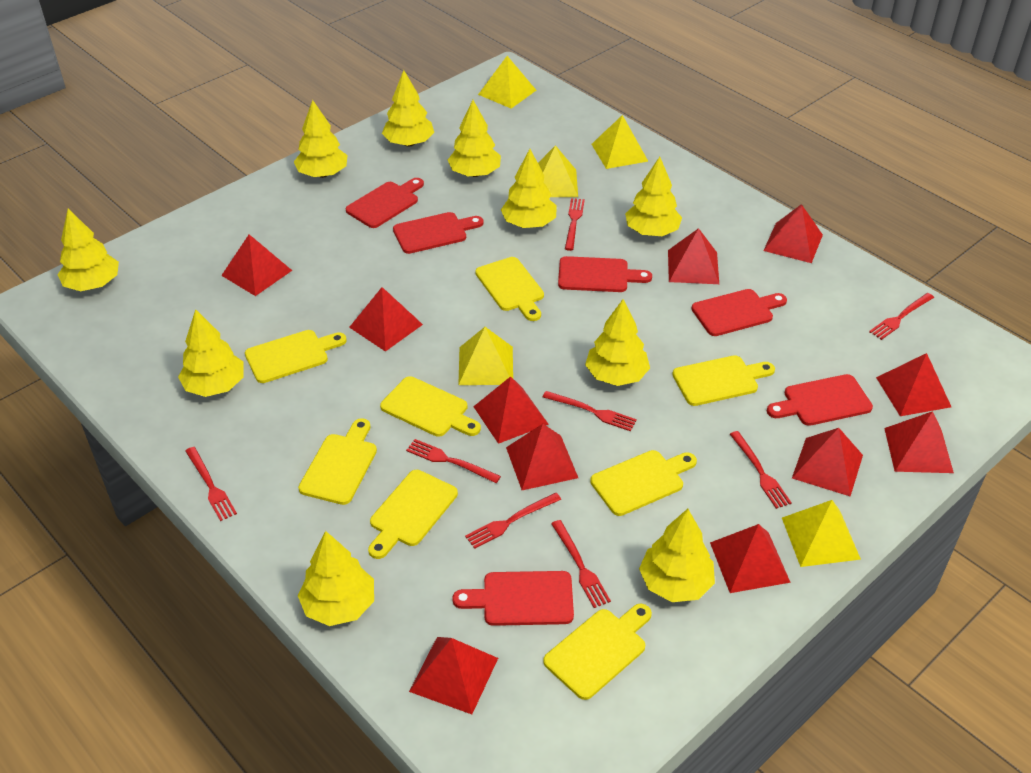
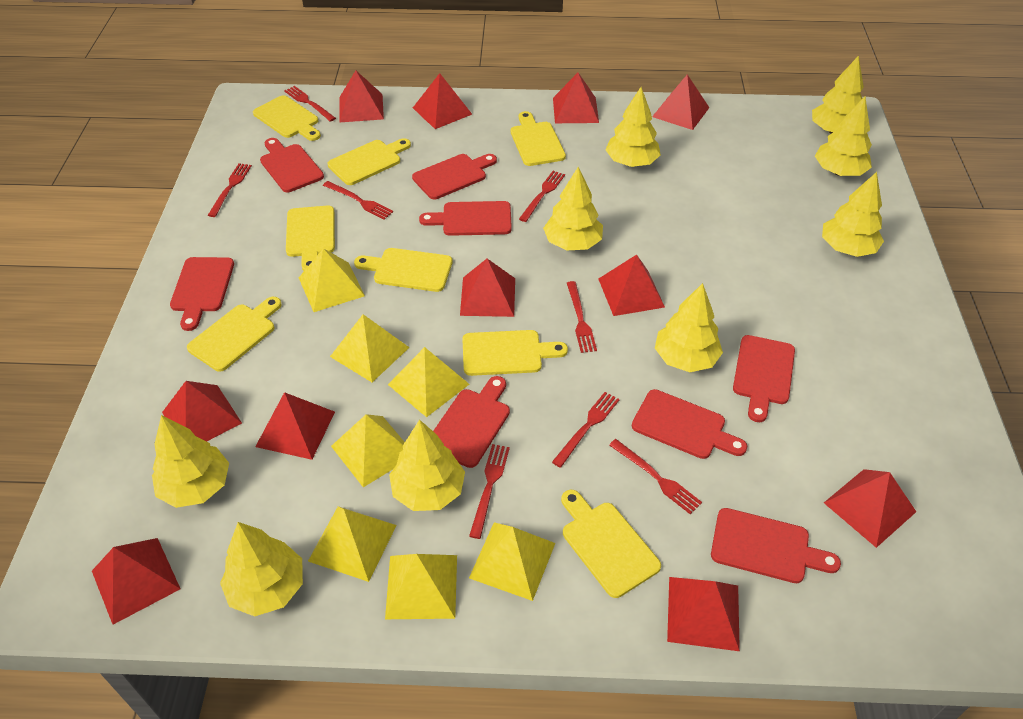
red cutting board: [346,178,424,228] [393,212,484,254] [452,571,574,626] [558,256,652,292] [692,289,787,336] [767,374,873,426] = 6 -> [170,257,234,331] [260,138,324,192] [412,154,497,199] [419,201,512,236] [433,376,510,468] [632,389,747,459] [711,508,841,583] [733,335,795,422] = 8
yellow pyramid: [458,327,513,385] [478,56,536,108] [538,145,578,197] [592,115,648,169] [782,500,861,567] = 5 -> [299,248,365,312] [308,507,397,582] [330,314,410,382] [331,414,405,487] [385,554,457,619] [388,347,469,417] [469,522,555,601] = 7
yellow tree: [57,209,119,291] [178,309,244,397] [294,100,348,178] [298,531,374,626] [382,70,434,147] [448,100,501,177] [501,149,557,228] [585,299,650,386] [625,157,682,236] [639,509,715,602] = 10 -> [152,415,229,508] [220,522,303,617] [389,419,465,511] [543,167,603,250] [605,87,661,167] [655,283,723,372] [812,55,864,133] [815,96,872,176] [822,172,884,257] = 9

